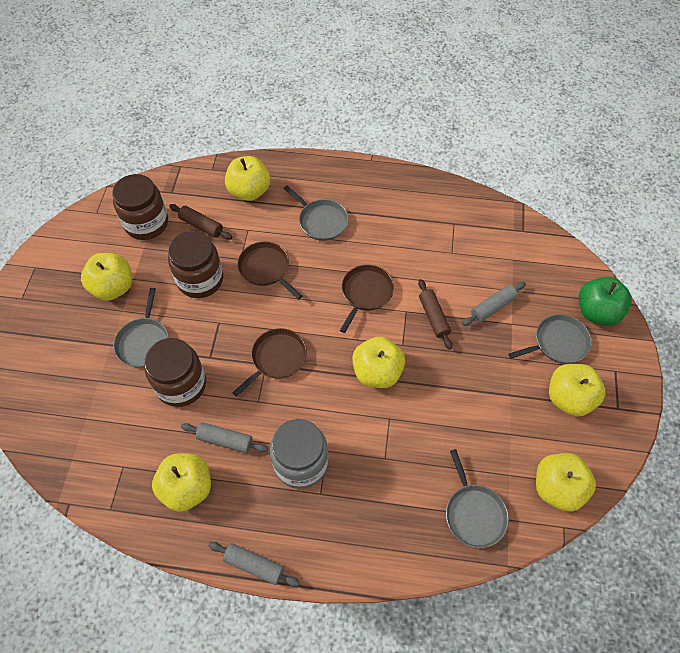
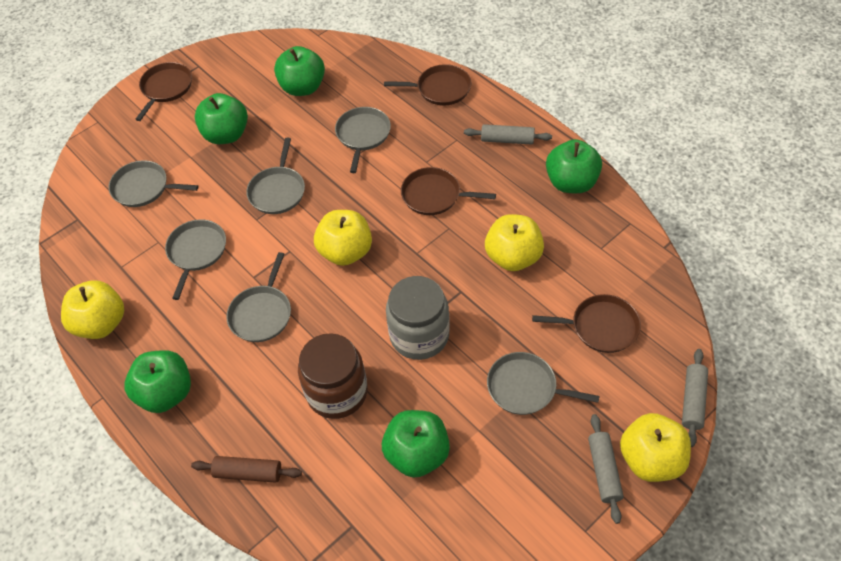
brown jar: [112,174,168,240] [144,338,206,407] [168,231,223,298] = 3 -> [298,333,368,419] = 1
brown pan: [232,328,307,397] [237,242,302,300] [340,265,394,333] = 3 -> [135,62,192,121] [384,64,471,105] [401,167,496,215] [532,294,641,353] = 4
brown rolling pin: [169,204,232,239] [418,279,452,350] = 2 -> [191,456,302,483] = 1
green apple: [579,277,632,326] = 1 -> [124,350,191,413] [195,93,248,144] [274,46,325,96] [382,410,450,478] [546,139,602,193] = 5
grey pan: [113,288,169,368] [284,186,349,241] [446,449,509,548] [509,314,592,363] = 4 -> [109,160,199,207] [165,219,226,300] [226,252,291,342] [246,138,305,214] [335,107,391,173] [487,352,599,415] = 6
yellow apple: [81,253,132,301] [152,453,211,512] [225,156,270,201] [352,337,405,388] [536,453,596,512] [549,364,605,417] = 6 -> [61,280,124,339] [314,210,372,266] [485,214,544,271] [620,413,691,482] = 4

